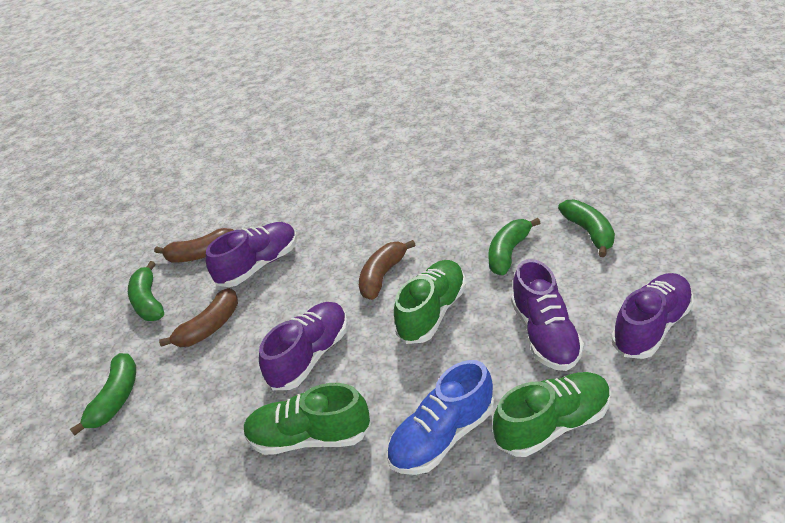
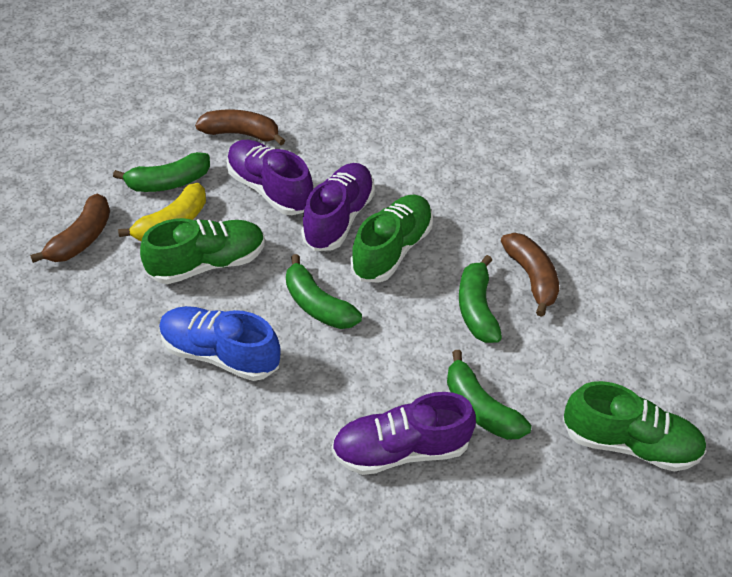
purple shoe: [206,222,297,287] [259,302,348,390] [511,259,584,371] [611,273,694,359] = 4 -> [227,140,313,215] [301,163,375,251] [331,392,476,475] = 3
yellow banana: none = 0 -> [118,183,206,241] = 1

